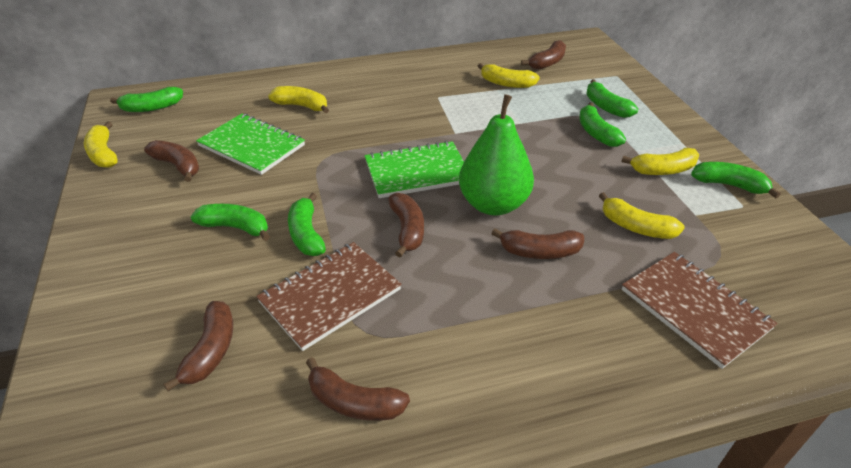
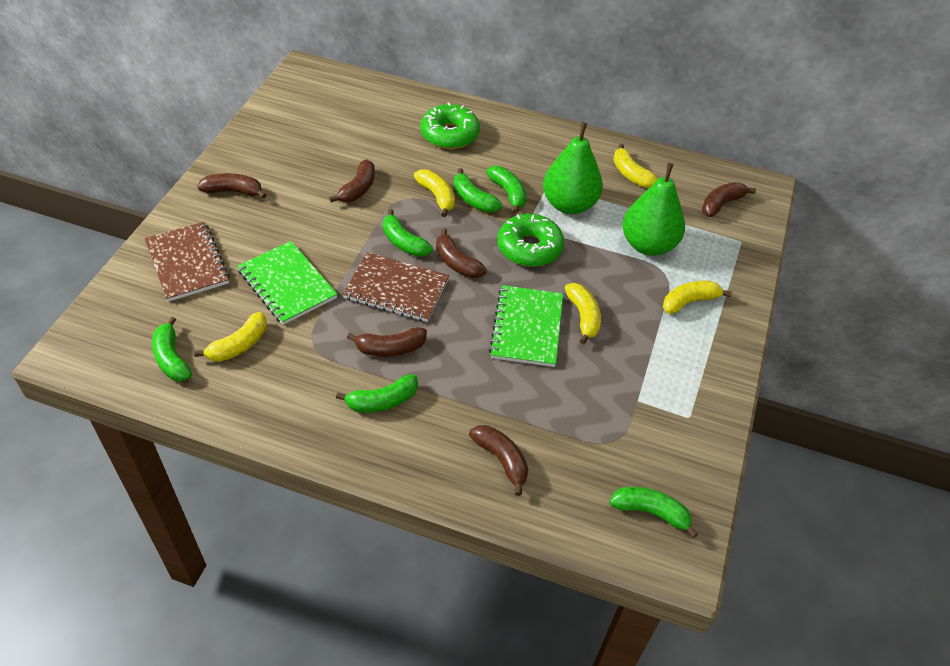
green donut: none = 0 -> [420,102,480,149] [497,214,564,267] = 2
green pear: [459,94,534,215] = 1 -> [543,122,603,214] [622,163,685,256] = 2

